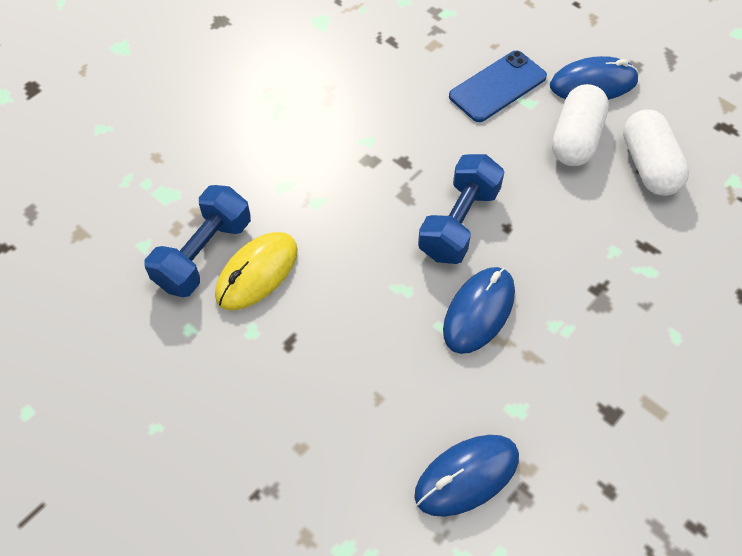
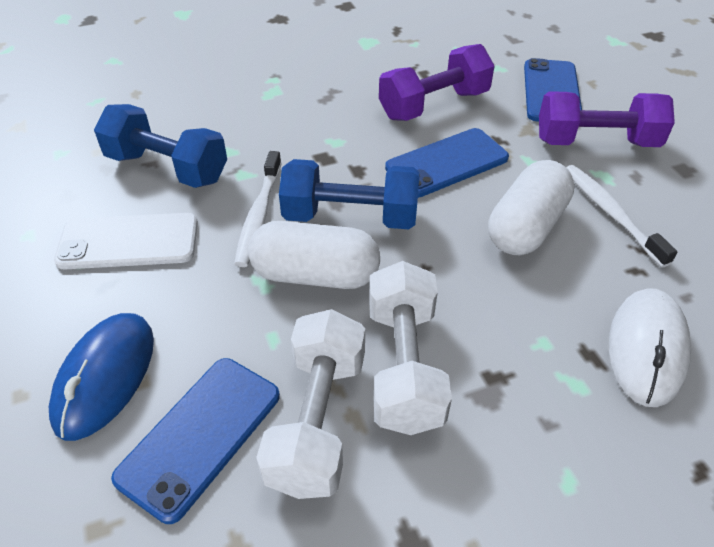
blue mouse: [414,435,519,517] [443,267,515,354] [550,56,639,100] = 3 -> [49,313,154,441] = 1
blue phone: [449,51,547,122] = 1 -> [111,358,280,524] [385,128,509,198] [524,58,582,122] = 3
purple dumbbell: none = 0 -> [379,44,495,121] [539,91,675,147] = 2
white dumbbell: none = 0 -> [256,309,365,499] [369,261,452,435] = 2
white mouse: none = 0 -> [609,288,691,407] = 1
white phone: none = 0 -> [54,213,198,270] = 1
white toothbrush: none = 0 -> [234,151,282,267] [566,165,677,267] = 2
yellow mouse: [215,232,298,310] = 1 -> none = 0

